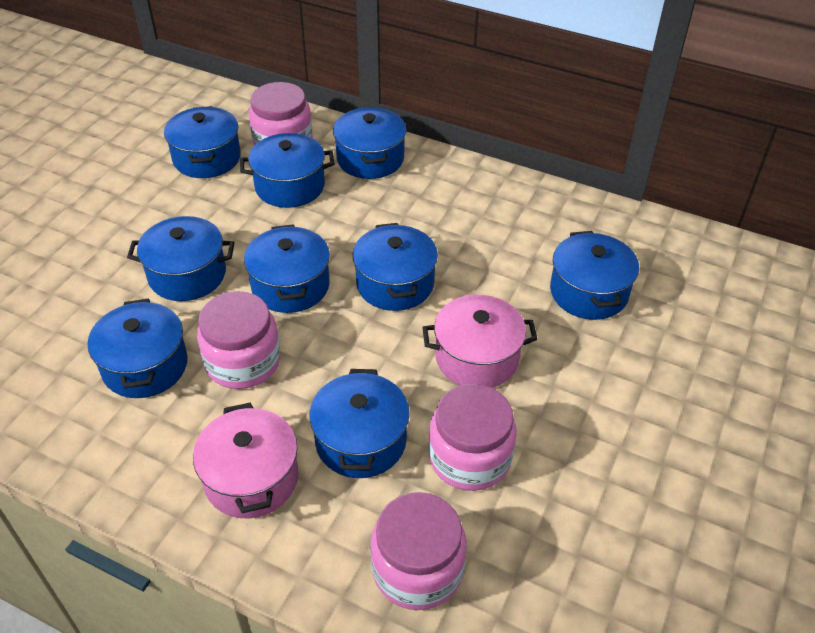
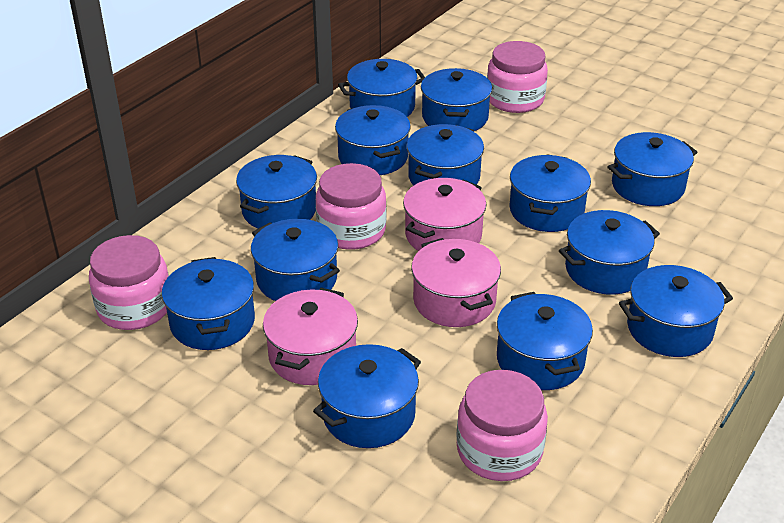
blue pot: [88,299,188,398] [127,216,235,301] [164,106,241,178] [240,133,335,208] [244,224,330,313] [309,369,410,478] [333,107,406,179] [353,223,438,311] [550,231,639,320] = 9 -> [162,257,255,350] [236,155,317,228] [251,219,340,301] [313,344,421,448] [335,105,411,175] [338,59,425,117] [407,124,484,186] [421,68,492,131] [497,292,593,390] [509,155,591,232] [559,210,660,295] [607,132,697,206] [619,265,733,357] = 13
pink pot: [193,403,299,518] [422,295,537,388] = 2 -> [263,288,358,385] [403,178,486,251] [411,238,501,327] = 3

